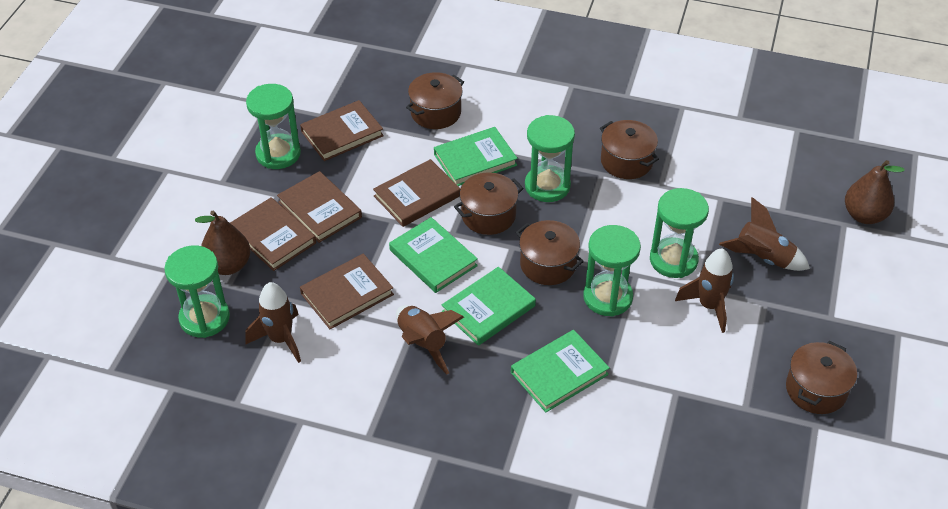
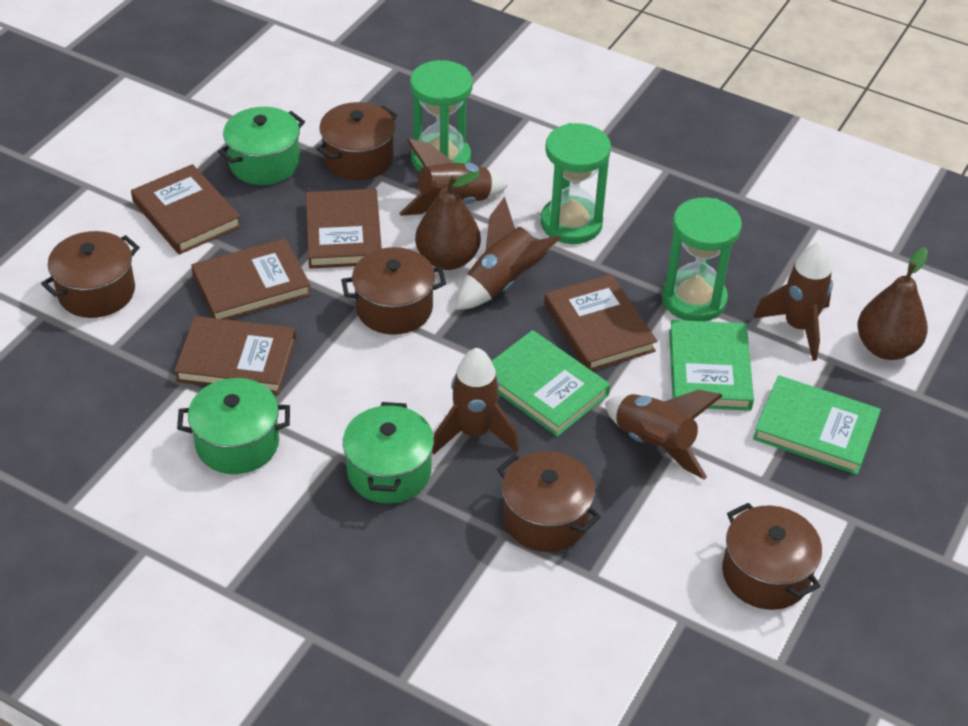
brown rocket: [245,282,301,363] [396,305,464,374] [675,248,734,333] [719,197,810,271] = 4 -> [399,139,508,216] [432,348,519,454] [456,197,560,310] [605,390,723,480] [753,242,833,361] = 5
green book: [389,217,478,293] [434,127,518,186] [442,267,536,346] [511,330,610,412] = 4 -> [491,330,610,437] [669,320,754,411] [753,375,881,475] = 3
green hourglass: [164,246,230,338] [246,84,301,169] [525,115,575,202] [583,225,641,317] [650,188,709,278] = 5 -> [410,60,473,172] [540,123,611,244] [662,198,742,321] = 3
green pot: none = 0 -> [177,378,290,474] [218,107,305,185] [343,402,434,503] = 3

